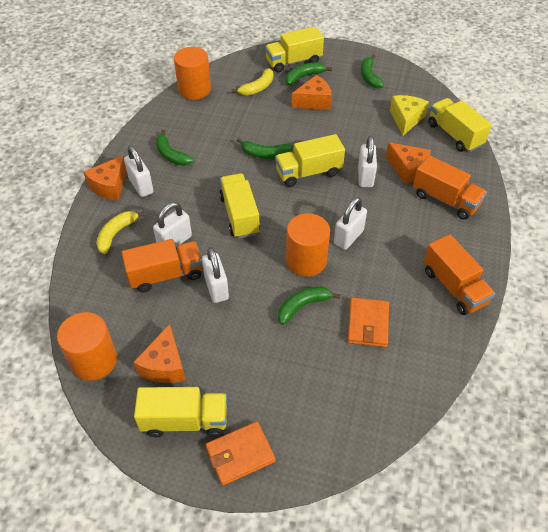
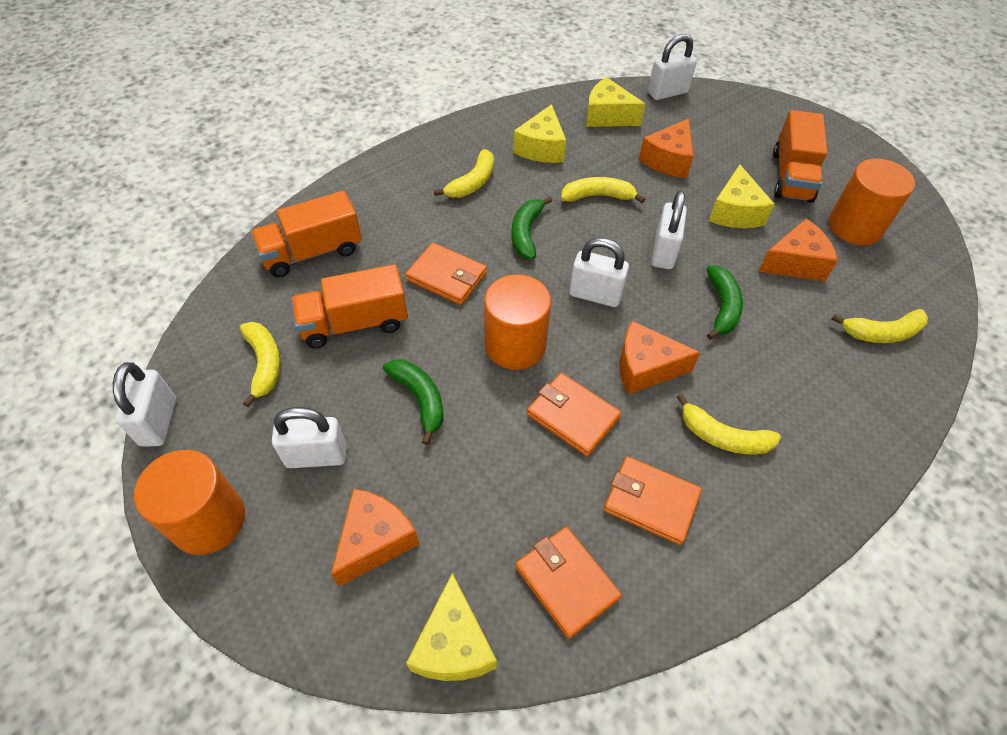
green banana: [156,130,194,166] [237,138,293,159] [278,286,341,325] [286,62,332,85] [361,55,384,89] = 5 -> [383,359,444,445] [511,196,552,259] [706,265,743,340] = 3
orange wallet: [205,421,275,486] [348,297,389,347] = 2 -> [405,243,487,305] [515,527,621,638] [527,373,621,456] [604,456,702,545] = 4
yellow banana: [96,211,145,254] [232,68,274,96] = 2 -> [240,322,281,407] [434,149,494,198] [561,177,645,203] [677,394,781,455] [831,309,928,343] = 5
yellow cheese: [390,95,429,136] = 1 -> [406,573,497,681] [513,104,566,163] [586,77,645,127] [709,165,775,228] = 4
yellow truck: [134,387,227,437] [219,173,260,238] [265,27,324,72] [275,134,345,187] [428,98,492,152] = 5 -> none = 0

